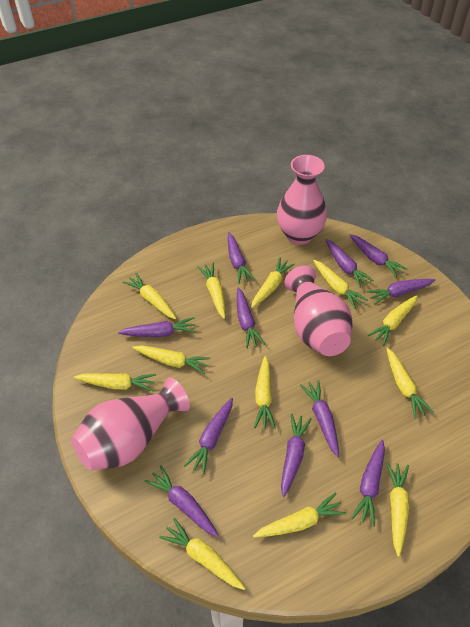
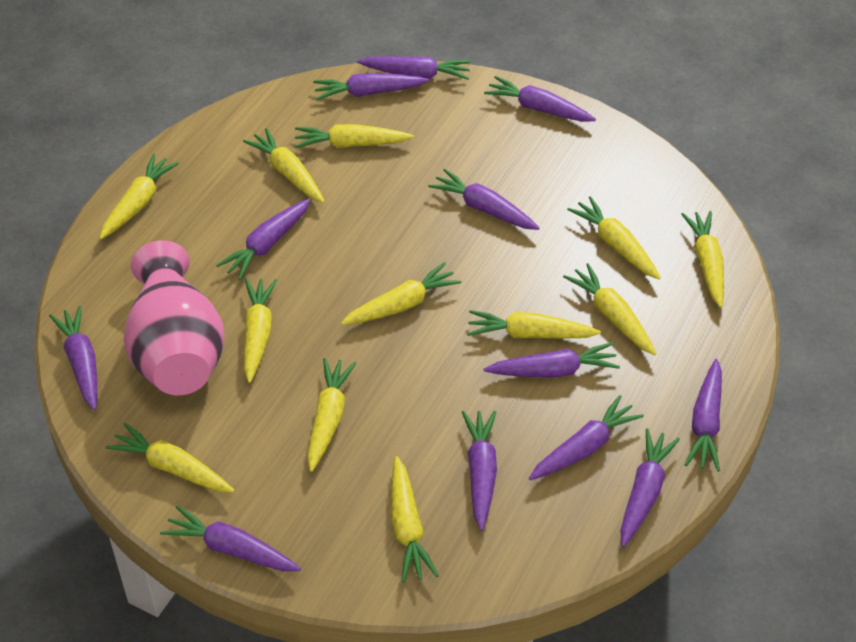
pink vase: [71,377,190,470] [277,155,327,245] [285,266,352,356] = 3 -> [124,240,224,395] = 1
purple carrot: [118,317,196,337] [145,465,219,537] [184,398,233,475] [228,232,255,284] [237,288,265,348] [281,414,312,497] [300,380,339,457] [325,239,374,288] [350,234,407,278] [351,440,385,526] [366,279,435,305] = 11 -> [49,306,97,410] [160,505,301,571] [216,198,311,280] [313,73,429,100] [357,56,471,80] [428,169,539,230] [462,411,497,531] [484,76,596,122] [484,342,620,378] [529,395,644,480] [620,428,680,547] [684,359,722,472] = 12

